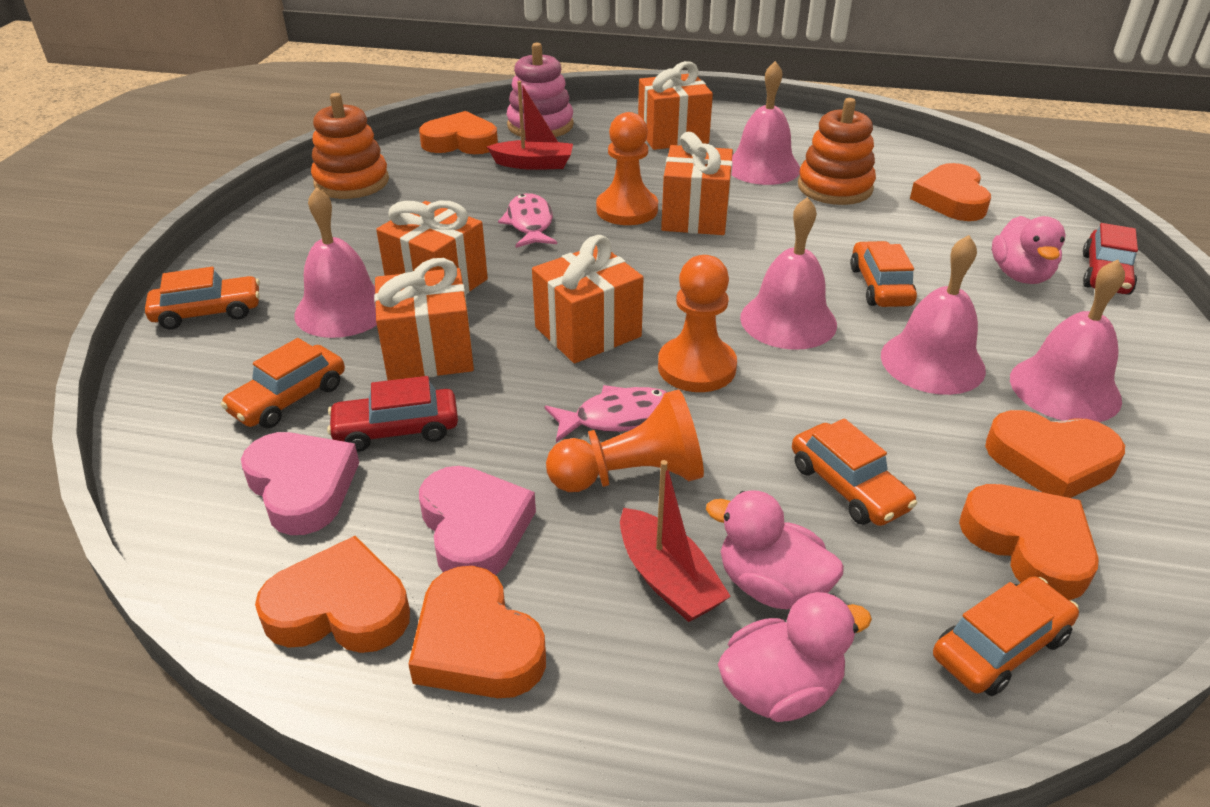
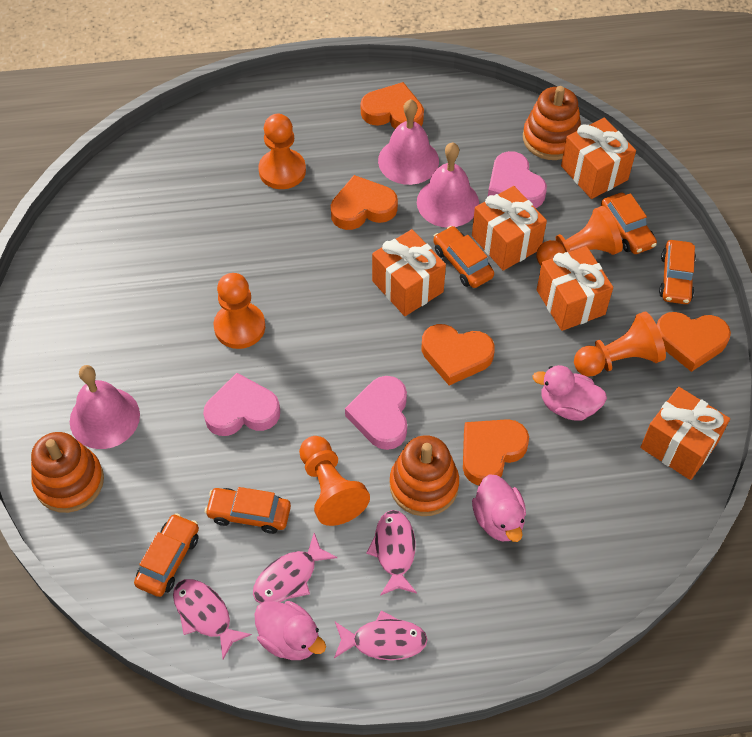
orange heart: [255,536,410,653] [408,566,546,698] [419,111,498,154] [910,163,991,221] [959,484,1099,600] [985,410,1125,498] = 6 -> [331,175,398,230] [361,82,424,129] [422,324,495,386] [463,419,529,485] [657,312,731,372] = 5
orange pawn: [546,390,704,492] [596,112,658,225] [658,255,737,392] = 3 -> [214,273,265,349] [258,114,306,189] [299,436,370,526] [536,206,623,265] [574,311,666,377] = 5
orange stacking toy: [311,93,389,199] [798,98,876,205] = 2 -> [31,432,104,513] [390,435,459,516] [523,86,581,160] = 3
pink bell: [294,187,377,338] [732,61,800,185] [740,197,837,350] [881,235,986,395] [1010,260,1125,422] = 5 -> [70,365,140,449] [378,99,439,185] [417,142,479,228] = 3
pink fish: [498,193,557,248] [545,385,667,443] = 2 -> [173,579,252,659] [253,533,337,604] [334,610,428,660] [366,510,417,596] = 4
pink heart: [241,432,359,535] [419,466,536,575] = 2 -> [203,373,280,436] [345,376,407,450] [488,151,547,208] = 3
pink stacking toy: [507,43,574,138] = 1 -> none = 0
red boat: [487,81,573,170] [620,460,731,622] = 2 -> none = 0
red car: [327,376,458,452] [1083,223,1138,295] = 2 -> none = 0

